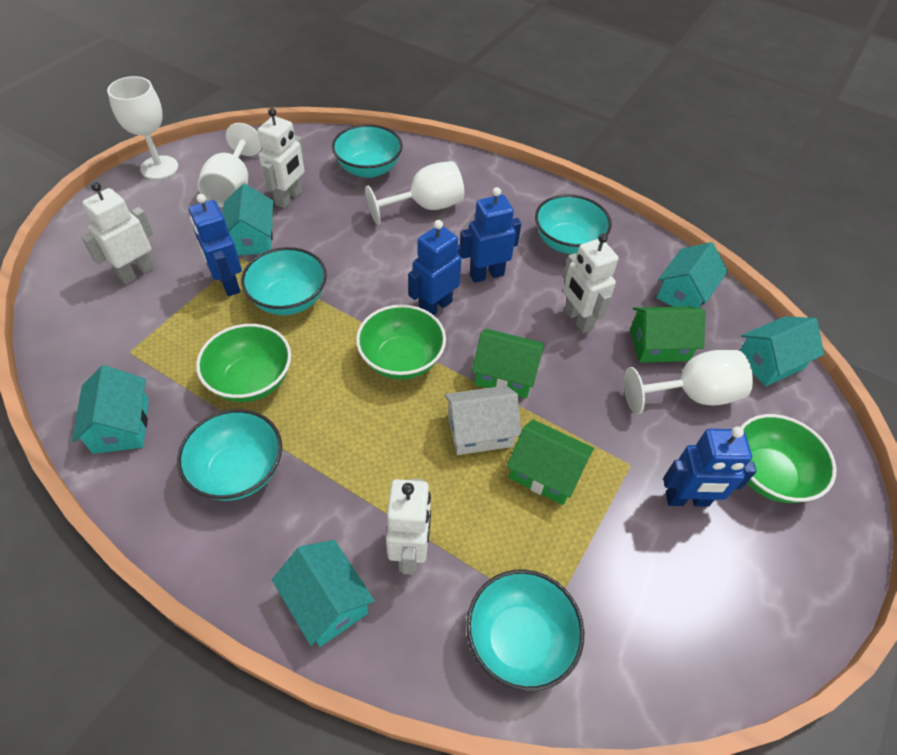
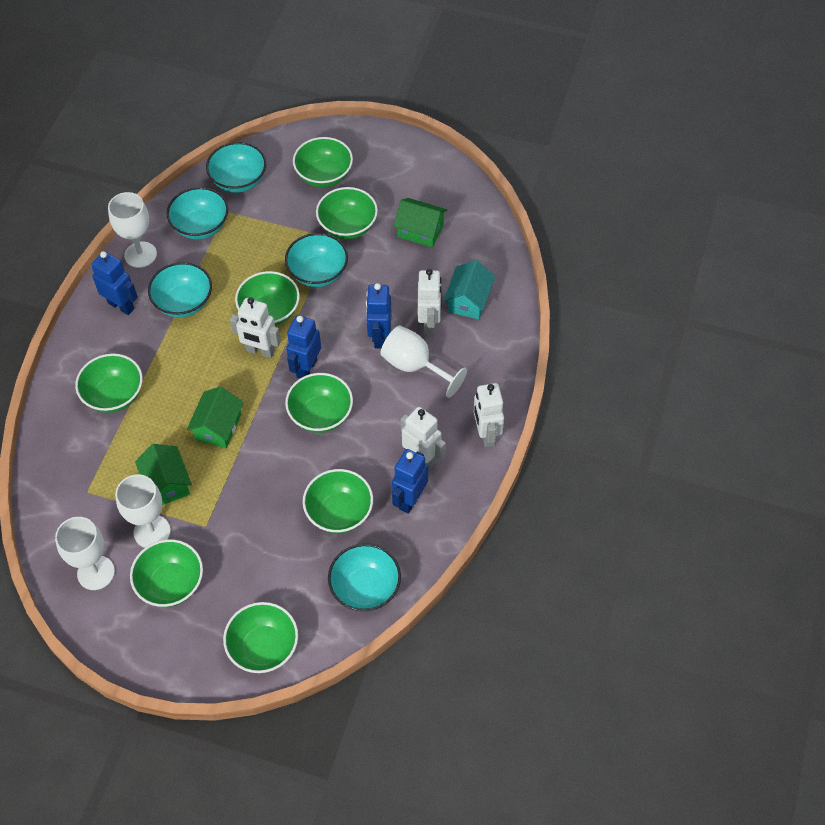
green bowl: [196,324,291,402] [356,305,446,380] [741,414,837,503] = 3 -> [75,353,143,413] [130,539,203,607] [223,602,298,673] [235,271,300,326] [285,373,353,433] [293,137,353,187] [303,469,373,533] [316,187,378,240] = 8
turquoise house: [72,365,149,454] [222,183,273,255] [272,540,375,647] [657,242,728,308] [740,316,824,387] = 5 -> [444,260,495,320] = 1
white house: [444,386,521,455] = 1 -> none = 0

